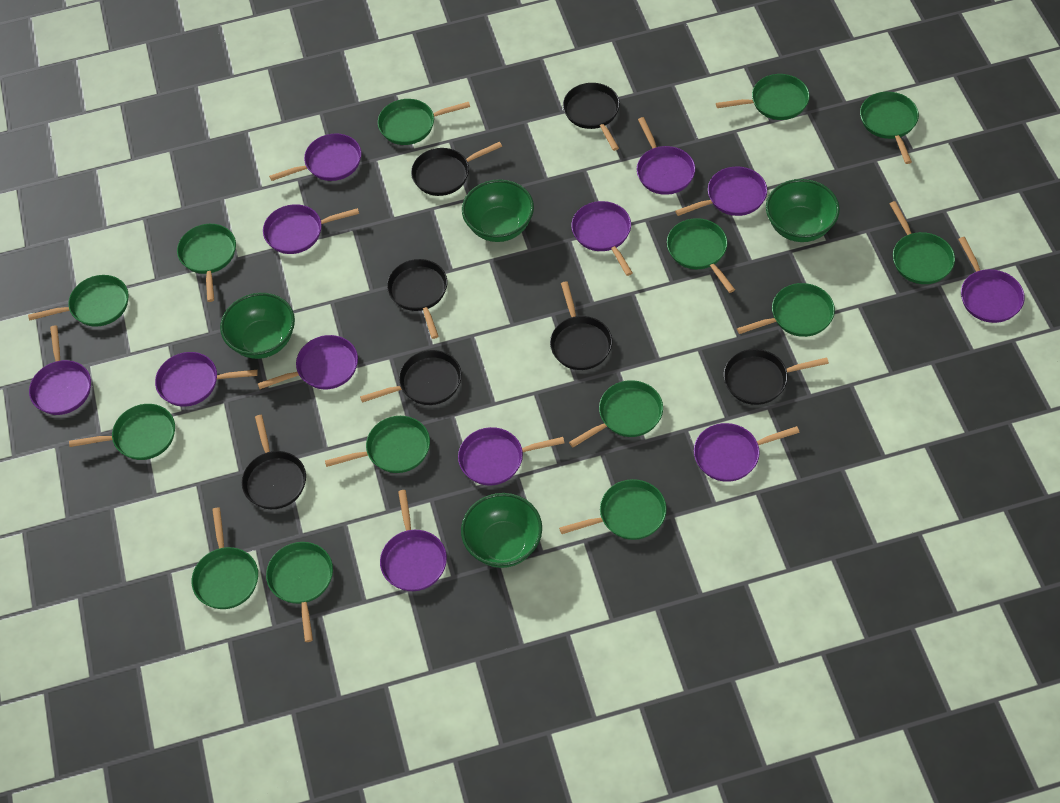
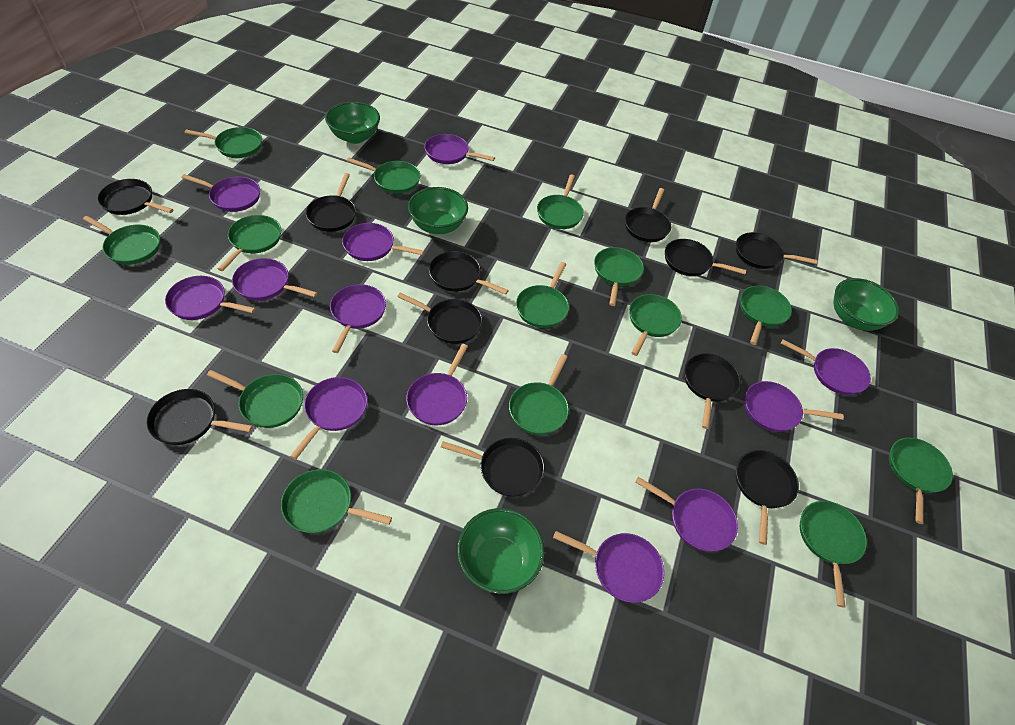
black pan: [242,415,306,509] [360,350,462,405] [387,259,447,339] [411,142,502,196] [550,281,612,370] [563,83,620,151] [724,349,829,405] = 7 -> [98,179,174,215] [147,389,253,445] [306,173,356,232] [397,293,482,344] [429,251,509,295] [441,438,545,497] [625,188,671,242] [665,239,746,276] [684,353,741,429] [736,232,818,269] [736,450,799,545] = 11

